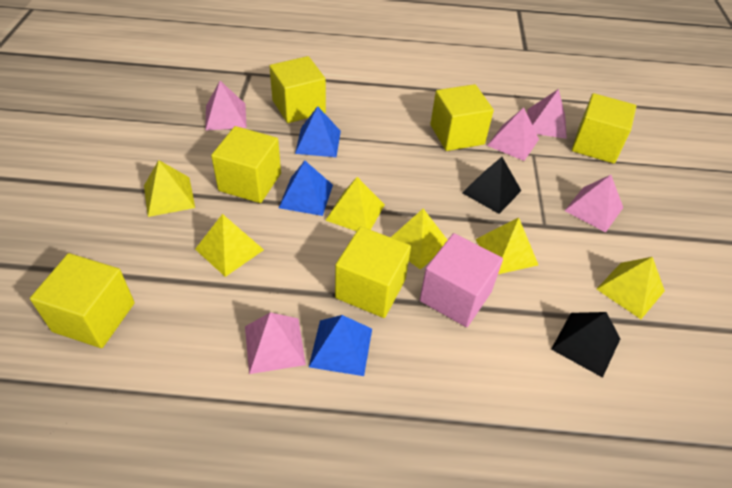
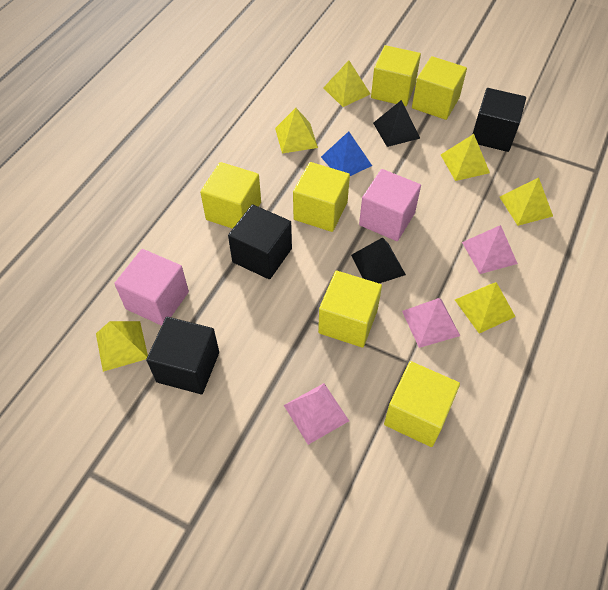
black cube: none = 0 -> [146,317,219,394] [228,204,292,279] [472,88,526,152] = 3
blue pyramid: [279,161,333,216] [295,106,341,157] [309,315,372,376] = 3 -> [321,131,372,176] = 1
pink cube: [419,233,503,327] = 1 -> [114,249,189,326] [359,169,421,241] = 2
pink pyramid: [205,81,247,131] [245,312,306,374] [487,108,539,161] [527,89,567,139] [565,175,623,232] = 5 -> [284,383,349,445] [402,298,460,348] [462,225,518,274] = 3

